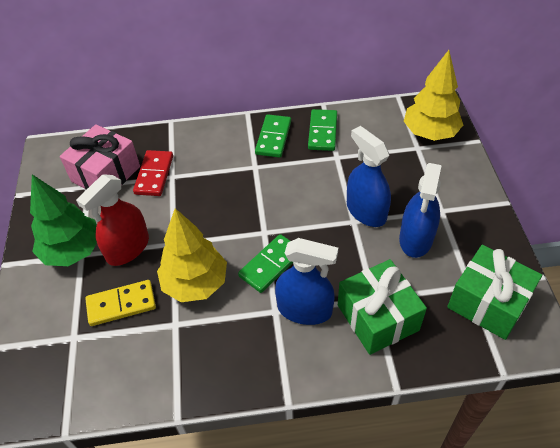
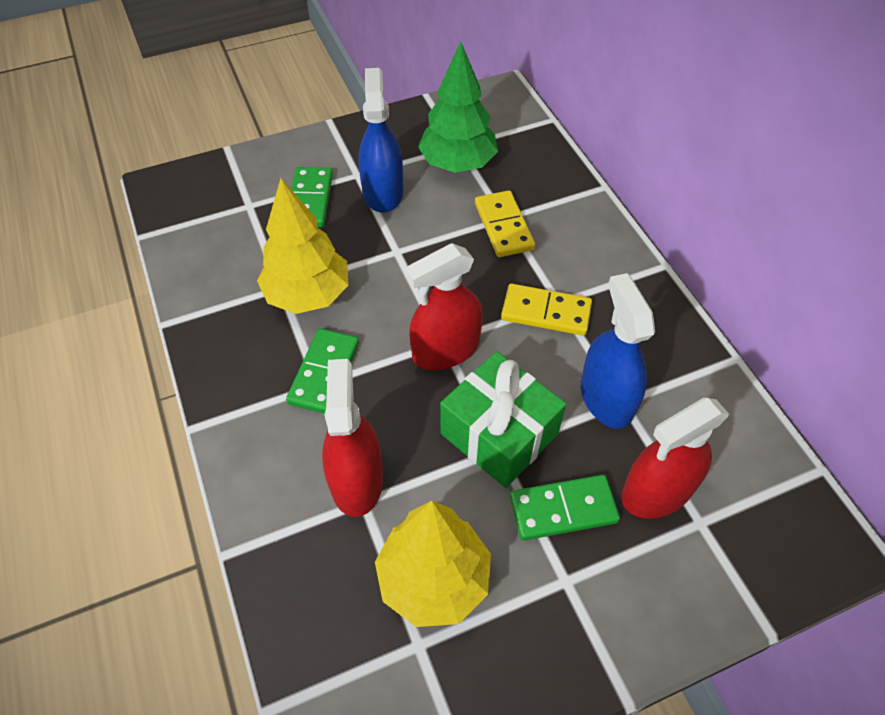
blue spray bottle: [275,238,338,325] [347,126,391,227] [399,163,442,258] = 3 -> [358,68,403,213] [581,273,655,429] = 2
green gift: [338,259,427,355] [447,245,542,340] = 2 -> [440,351,566,488] = 1
pink gift: [60,124,140,190] = 1 -> none = 0
red domino: [133,150,173,196] = 1 -> none = 0
red spray bottle: [76,174,149,266] = 1 -> [322,359,383,517] [405,243,483,370] [621,398,730,519] = 3
yellow domino: [85,280,156,326] = 1 -> [475,190,535,257] [501,284,592,336] = 2

